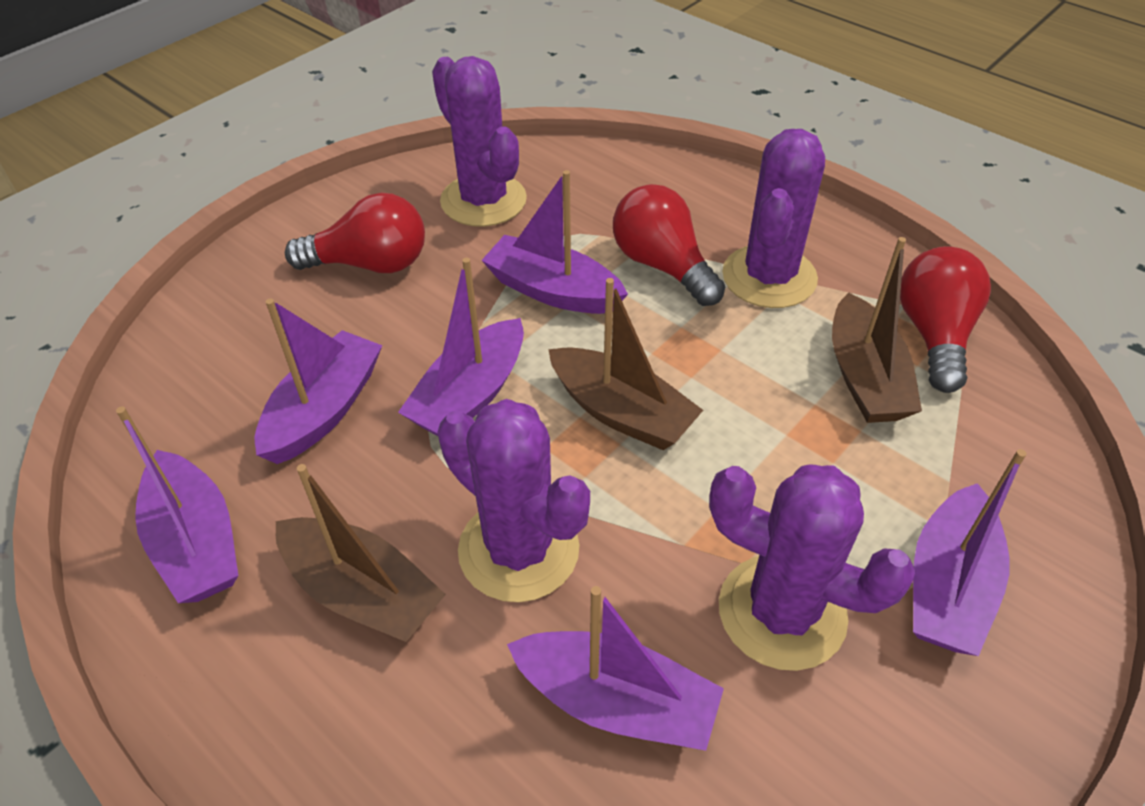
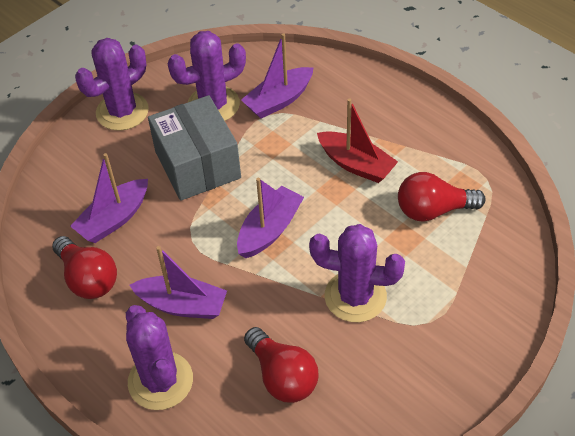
brown boat: [276,464,446,642] [548,278,703,450] [832,237,922,423] = 3 -> none = 0
grey box: none = 0 -> [148,95,241,201] = 1
purple boat: [116,406,239,603] [255,299,382,464] [398,258,524,436] [481,170,628,314] [507,586,724,751] [913,449,1027,656] = 6 -> [70,153,148,243] [130,246,227,319] [237,178,304,258] [241,33,313,119] = 4
red boat: none = 0 -> [317,98,398,183] = 1

